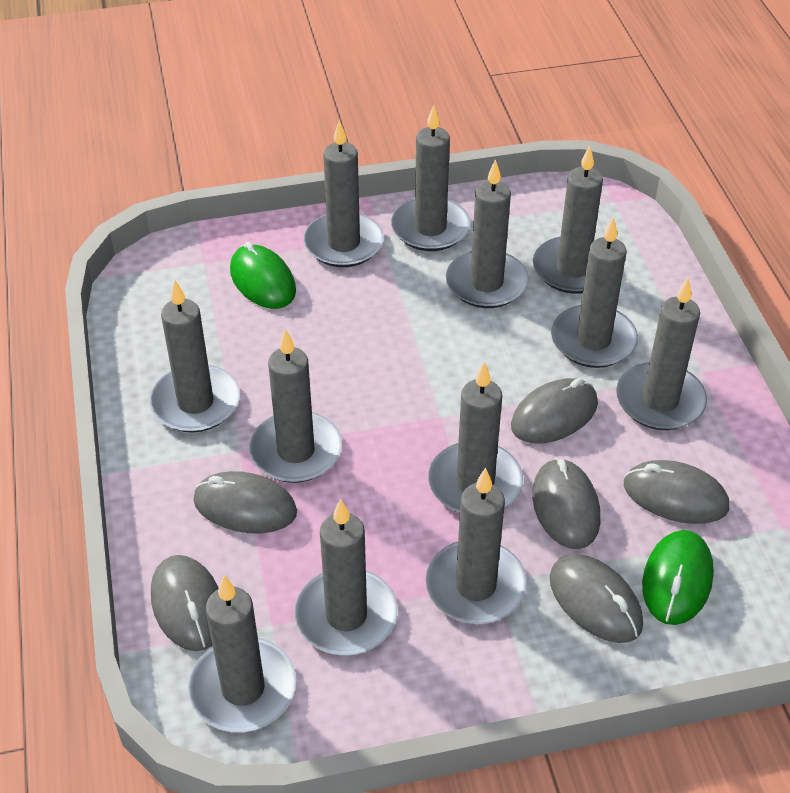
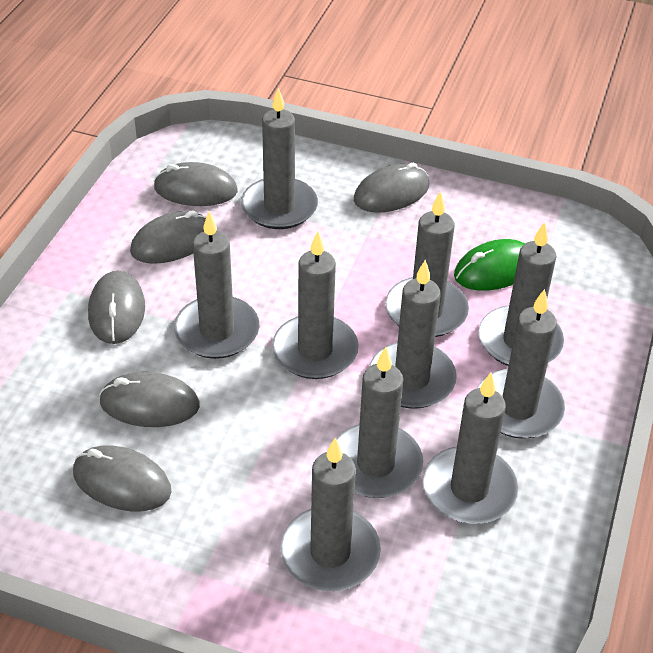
green mouse: [230,242,296,309] [642,530,714,625] = 2 -> [454,239,526,291] = 1
grey candle: [149,280,240,432] [188,576,296,732] [249,329,342,483] [294,499,398,655] [304,120,384,267] [391,105,470,251] [425,468,527,624] [428,362,523,513] [446,159,529,308] [533,146,603,294] [551,217,638,368] [616,278,707,430] = 12 -> [174,211,259,359] [241,88,318,229] [272,231,359,379] [281,438,381,591] [336,347,423,498] [369,260,457,409] [385,191,469,337] [423,373,518,524] [477,289,565,439] [478,222,564,366] = 10

